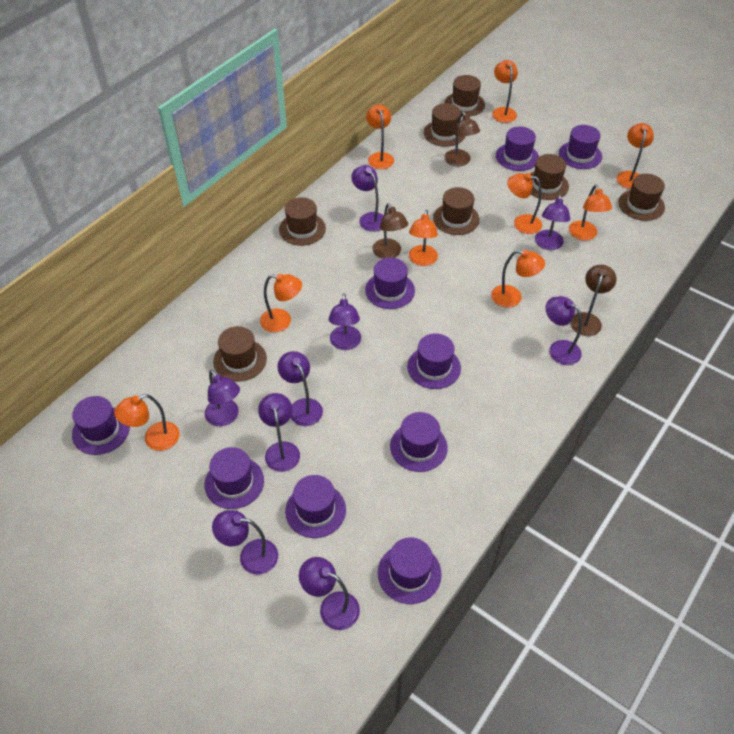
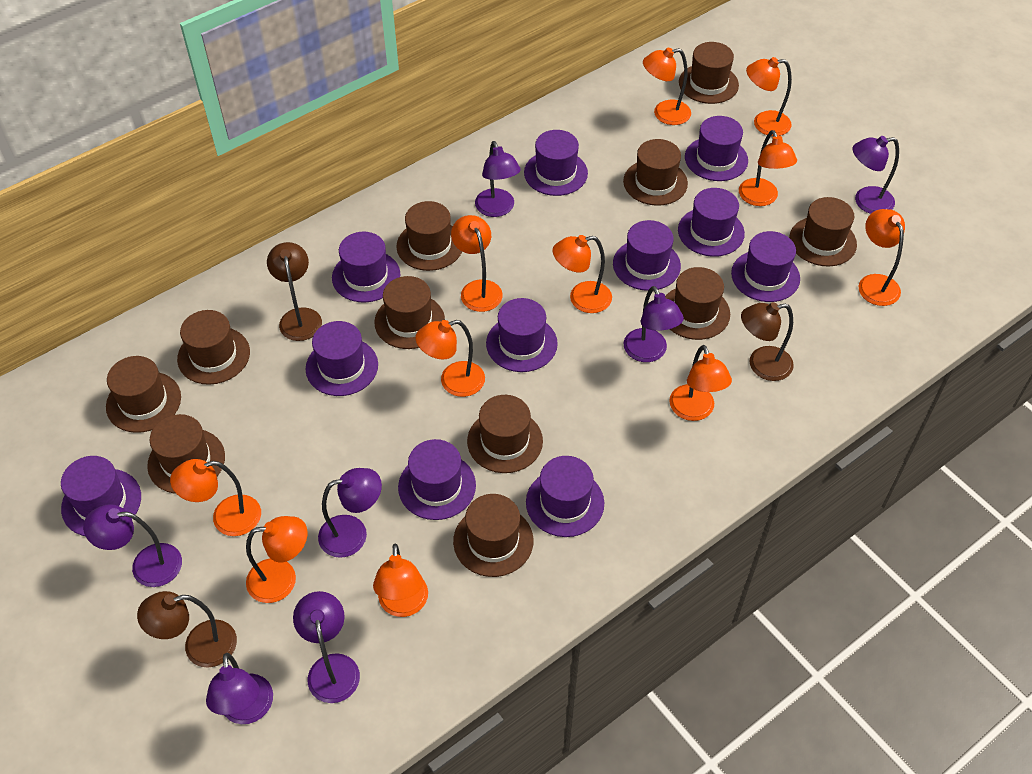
brown hat: [213,326,267,382] [279,197,326,246] [424,103,465,147] [433,187,479,235] [445,75,485,117] [530,154,569,200] [618,174,665,221] = 7 -> [106,356,181,433] [147,414,225,494] [177,310,250,385] [374,276,445,349] [396,201,462,271] [453,494,533,577] [467,395,543,473] [623,139,688,206] [665,267,730,340] [679,42,739,104] [789,197,857,266] = 11
orange lamp: [114,394,180,451] [260,273,302,332] [366,104,394,169] [409,210,438,266] [491,250,545,308] [492,60,518,123] [507,173,542,234] [569,184,612,241] [616,123,654,189] = 9 -> [170,459,261,536] [246,516,308,603] [373,544,428,617] [416,320,485,397] [451,215,503,312] [553,235,612,313] [643,48,691,125] [669,345,732,421] [739,130,797,206] [746,57,792,136] [858,209,905,306] = 11
purple hat: [72,396,130,455] [205,447,264,509] [285,475,346,538] [365,258,415,309] [378,537,442,604] [390,412,448,472] [407,333,461,389] [496,126,539,171] [559,125,602,169] = 9 -> [61,456,141,536] [305,321,378,396] [332,232,401,303] [398,439,476,520] [486,298,558,372] [524,130,588,196] [526,456,604,537] [613,220,681,291] [678,188,745,257] [685,116,748,181] [731,231,800,302] = 11
purple lamp: [205,370,240,426] [212,510,278,575] [258,393,300,472] [277,351,323,426] [299,557,360,630] [328,293,361,350] [351,165,384,232] [535,194,570,250] [545,296,582,365] = 9 -> [83,504,182,587] [206,653,273,724] [293,591,360,703] [318,468,382,558] [475,141,521,217] [624,286,684,362] [853,136,899,214] = 7

